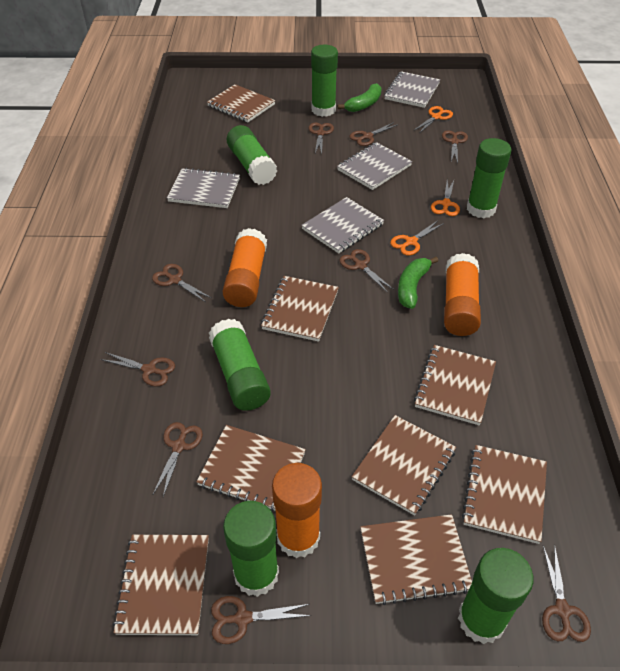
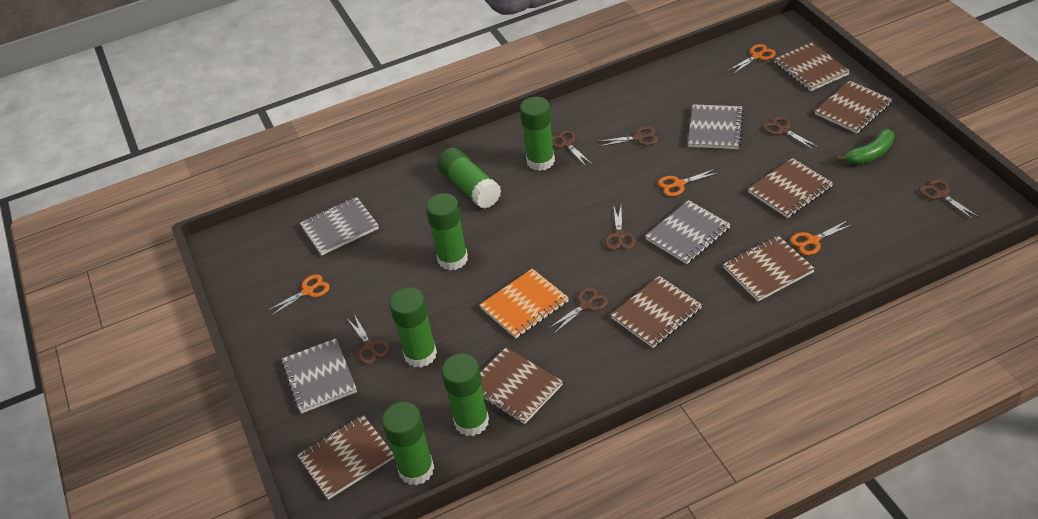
brown notebook: [113,535,209,635] [196,425,306,512] [207,84,275,122] [261,276,339,342] [352,415,456,516] [360,514,472,605] [414,345,496,425] [462,445,547,544] = 8 -> [297,415,394,500] [480,347,563,424] [610,276,702,348] [723,236,815,301] [748,158,833,218] [774,43,850,91] [815,81,893,133] = 7
brown scissors: [100,352,175,387] [152,264,211,302] [153,422,203,497] [211,596,312,644] [308,123,334,154] [339,249,394,293] [349,122,398,146] [442,130,468,163] [542,545,591,642] = 9 -> [348,314,390,365] [548,287,608,334] [552,130,592,166] [597,126,658,147] [604,204,636,250] [763,116,818,150] [919,179,980,220] = 7
green banana: [338,83,382,112] [398,257,438,309] = 2 -> [836,129,894,165] = 1
orange glue stick: [222,228,267,307] [272,463,322,558] [444,253,481,336] = 3 -> none = 0
orange notebook: none = 0 -> [479,269,569,338] = 1
orange scissors: [390,221,444,255] [414,106,453,133] [431,180,460,216] = 3 -> [267,274,330,317] [658,168,720,197] [728,44,776,75] [790,220,852,255] = 4

